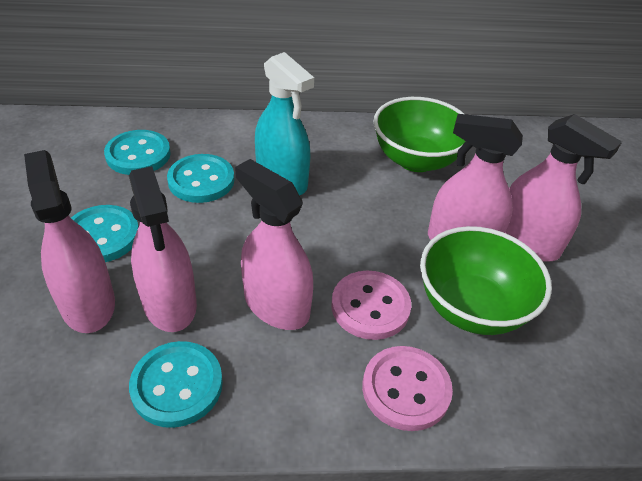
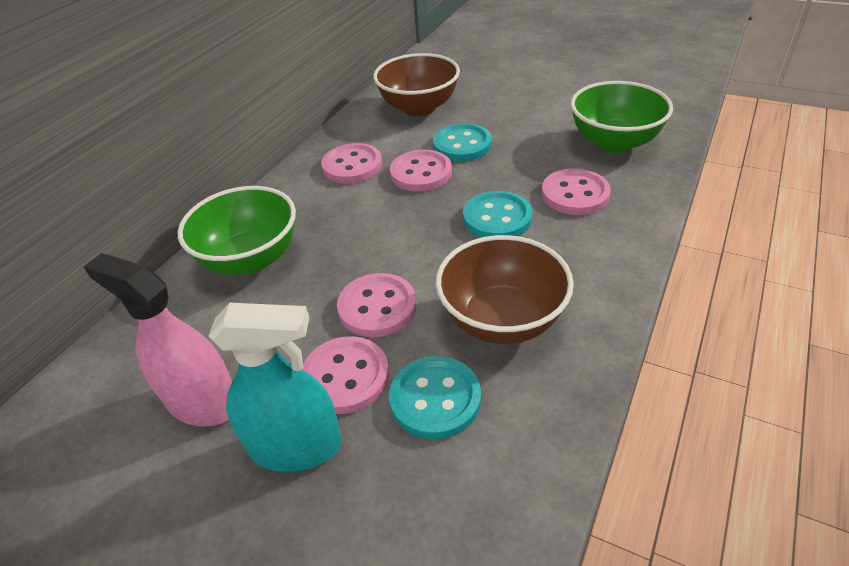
brown bowl: none = 0 -> [373,53,460,116] [436,235,574,344] = 2
pink button: [331,271,411,340] [362,346,453,431] = 2 -> [302,336,389,414] [321,143,382,183] [337,273,416,337] [390,150,452,192] [541,168,611,215] = 5
pink spray bottle: [24,150,115,333] [129,166,197,332] [235,159,313,330] [428,114,523,240] [505,114,622,262] = 5 -> [84,253,232,427] = 1
turquoise button: [71,205,139,262] [104,130,171,175] [129,341,223,428] [167,154,234,203] = 4 -> [389,356,481,439] [433,123,492,162] [463,191,532,238] = 3

